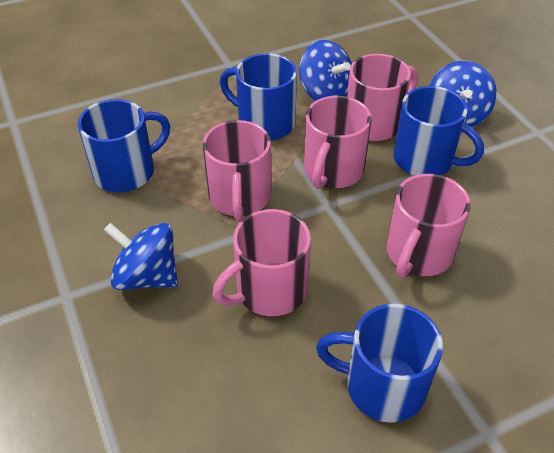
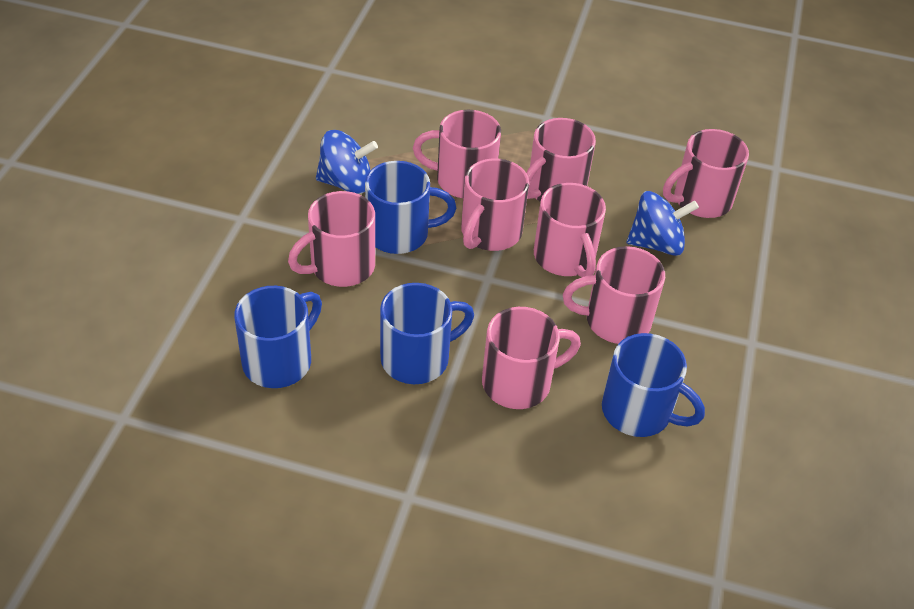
blue spinning top: [104,223,178,290] [299,40,352,101] [430,61,497,127] = 3 -> [316,130,378,194] [627,191,699,256] = 2
pink mug: [203,120,271,221] [212,209,311,316] [304,96,371,189] [347,54,418,141] [386,174,471,278] = 5 -> [288,191,375,287] [413,110,501,198] [461,158,529,251] [482,307,581,409] [526,118,596,202] [534,183,606,278] [563,246,665,344] [663,129,749,218] = 8

